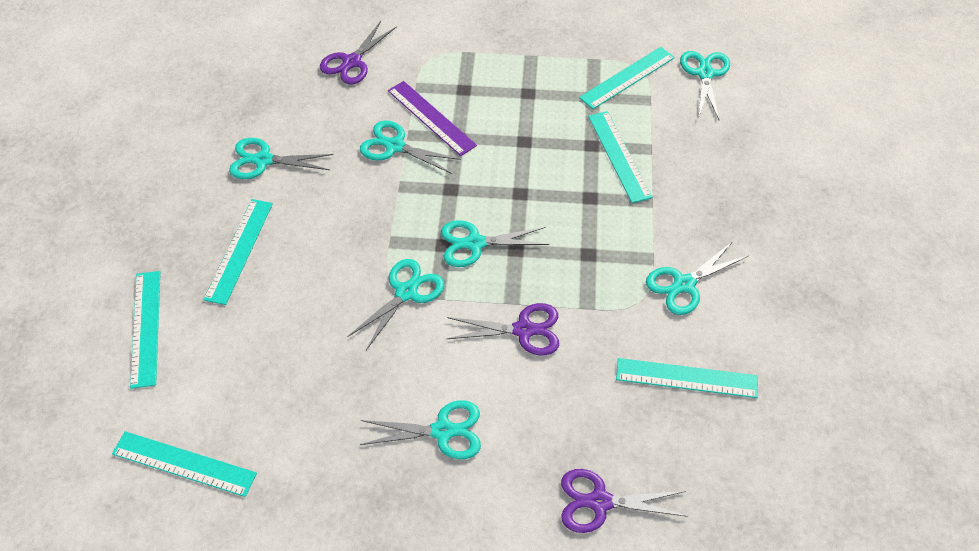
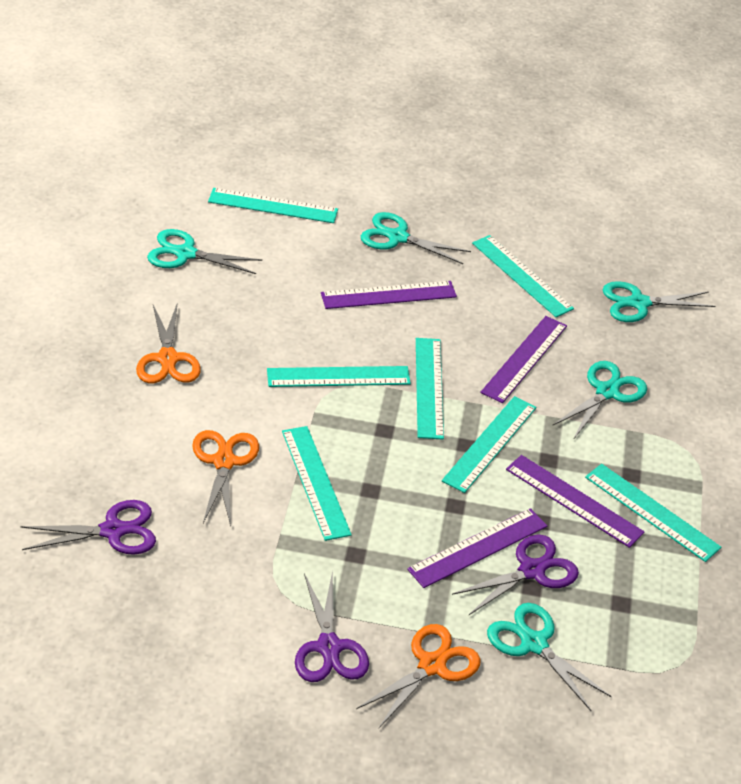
orange scissors: none = 0 -> [136,302,201,383] [192,430,259,526] [356,624,480,729] = 3
purple ruler: [388,81,477,156] = 1 -> [321,281,457,309] [407,508,547,588] [480,316,567,403] [506,455,644,548] = 4
turquoise ruler: [112,431,257,497] [130,271,160,389] [203,199,273,305] [579,47,675,109] [588,111,652,203] [616,358,758,398] = 6 -> [208,188,338,223] [267,366,411,387] [282,426,352,541] [416,338,444,440] [442,396,536,493] [472,235,574,317] [585,464,721,562] = 7
turquoise scissors: [229,138,333,179] [347,259,444,350] [360,121,461,174] [360,400,481,460] [441,220,549,267] [646,241,748,315] [680,51,730,120] = 7 -> [147,229,262,274] [361,212,471,264] [487,603,612,711] [552,361,647,440] [602,281,716,322] = 5

